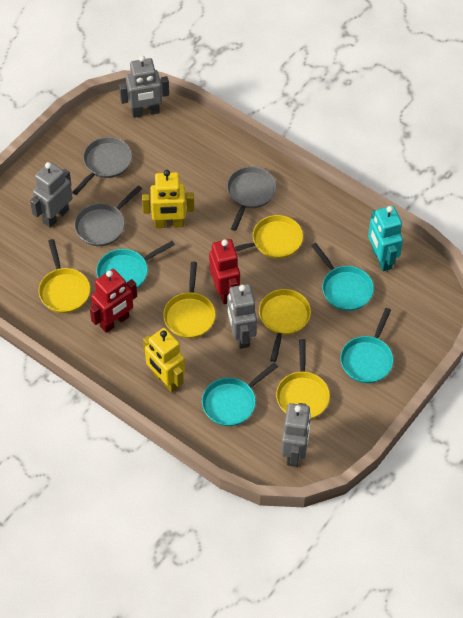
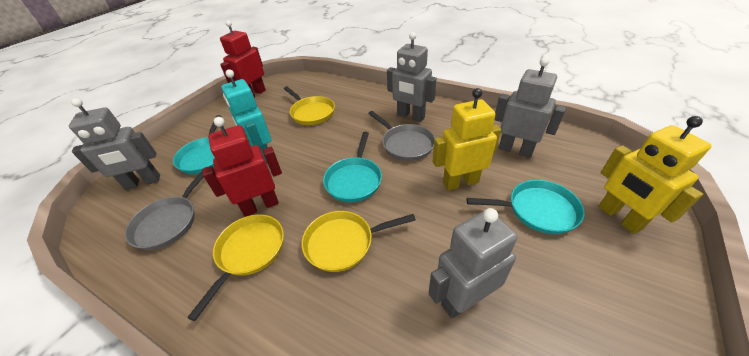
grey pan: [72,137,132,195] [74,185,142,246] [227,166,276,231] = 3 -> [125,167,207,250] [368,111,435,161] = 2
turquoise pan: [96,241,175,288] [202,363,278,426] [311,243,374,311] [340,308,394,383] = 4 -> [173,115,221,174] [323,132,382,202] [466,180,585,234] = 3
yellow pan: [39,239,90,313] [163,262,216,338] [235,215,303,259] [259,289,311,362] [276,339,330,419] = 5 -> [187,214,284,321] [284,86,335,125] [302,211,416,272] = 3

